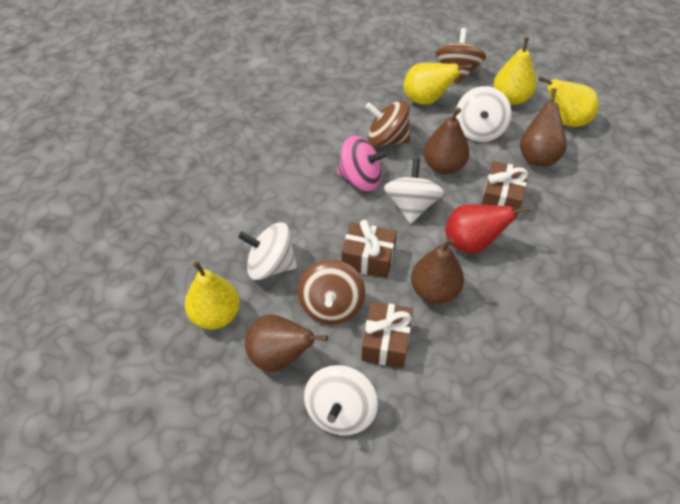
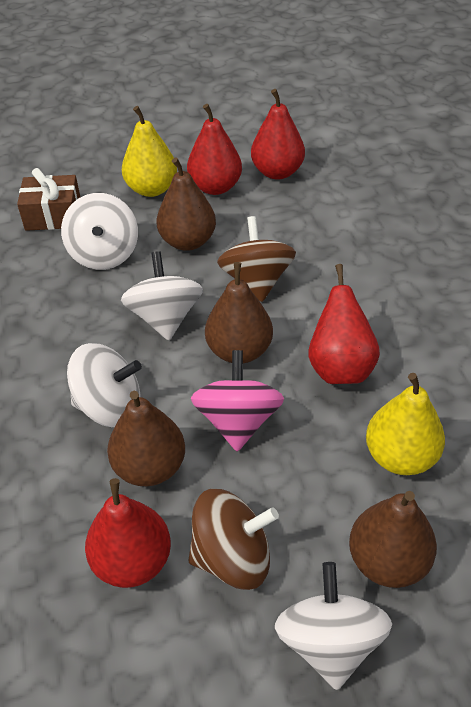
brown gift: [342,220,397,278] [361,301,413,368] [481,161,529,218] = 3 -> [17,168,80,231] = 1
brown spinning top: [298,260,365,324] [365,100,410,146] [435,28,486,84] = 3 -> [188,489,279,590] [217,216,296,302] = 2
red pear: [445,204,531,253] = 1 -> [85,478,171,588] [187,104,242,195] [251,89,305,180] [309,264,380,384] = 4
yellow pear: [185,261,240,330] [404,63,472,105] [494,37,536,105] [538,76,599,127] = 4 -> [122,106,177,197] [366,373,445,475] = 2

